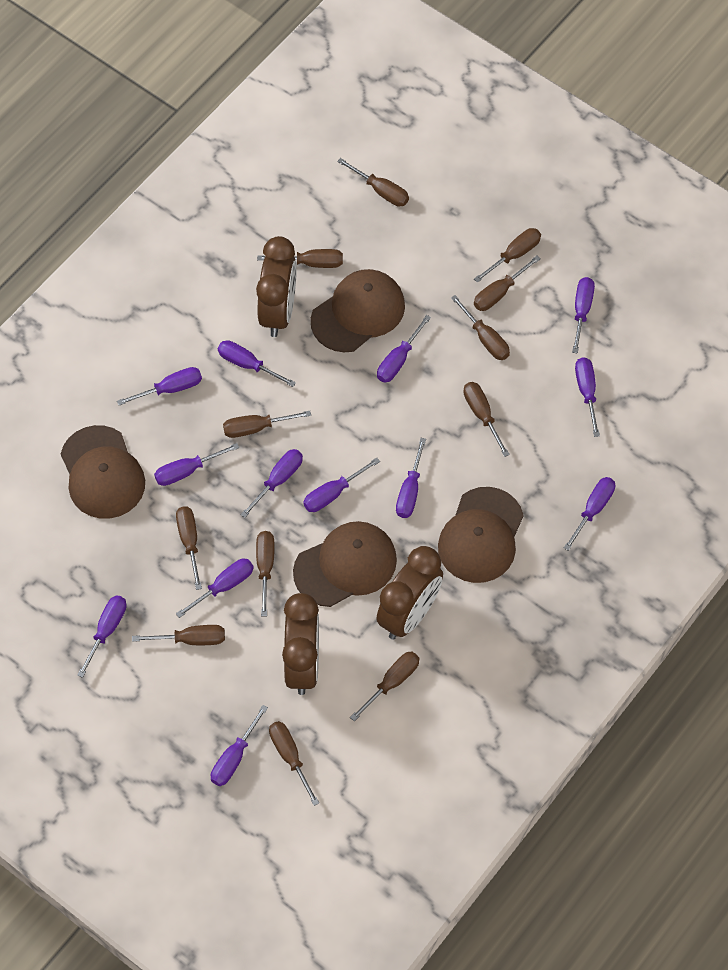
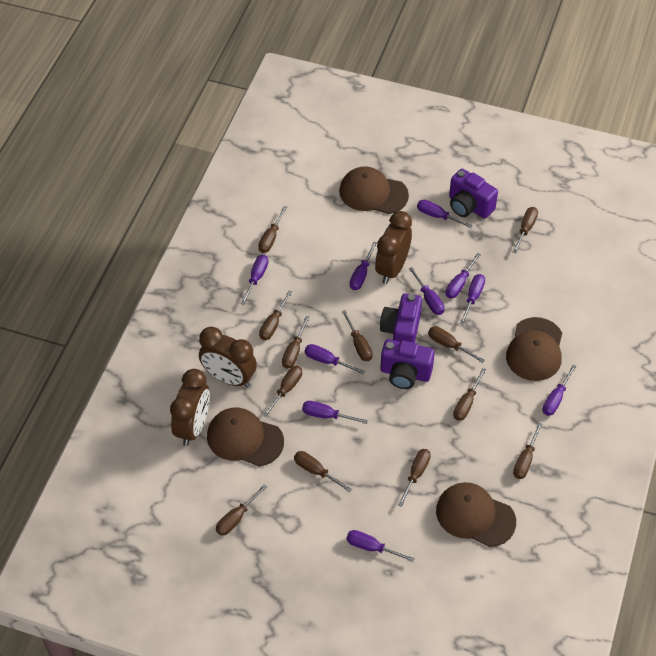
purple camera: none = 0 -> [380,293,422,343] [381,339,435,389] [449,169,498,219] = 3
purple screwdriver: [77,595,127,678] [117,367,202,405] [154,443,239,486] [176,558,254,618] [211,705,268,786] [218,340,296,387] [240,449,303,518] [303,458,380,512] [377,315,431,383] [396,438,426,518] [564,477,615,551] [572,277,595,354] [575,357,600,437] = 13 -> [241,255,268,305] [302,401,368,424] [305,344,365,375] [347,530,415,562] [350,242,377,290] [409,267,445,315] [417,200,473,228] [446,253,481,298] [460,274,485,325] [542,365,577,416] = 10

